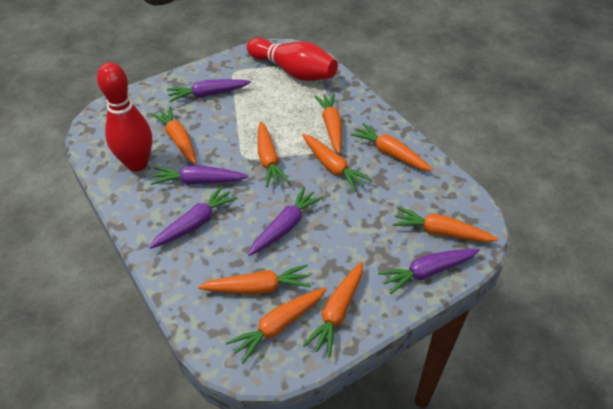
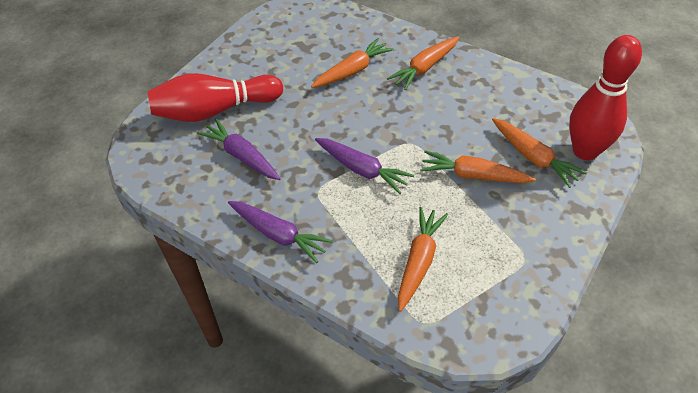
orange carrot: [151,106,196,164] [198,265,311,294] [226,287,327,364] [258,121,290,187] [302,134,372,192] [303,262,363,357] [314,93,342,154] [350,123,433,171] [393,206,498,242] = 9 -> [311,38,394,88] [387,36,459,90] [398,207,448,312] [420,151,536,183] [492,118,587,188] = 5
purple carrot: [149,186,238,249] [151,166,249,185] [167,79,251,102] [248,186,323,256] [378,249,480,294] = 5 -> [197,119,281,180] [228,201,333,263] [315,138,414,194] = 3

